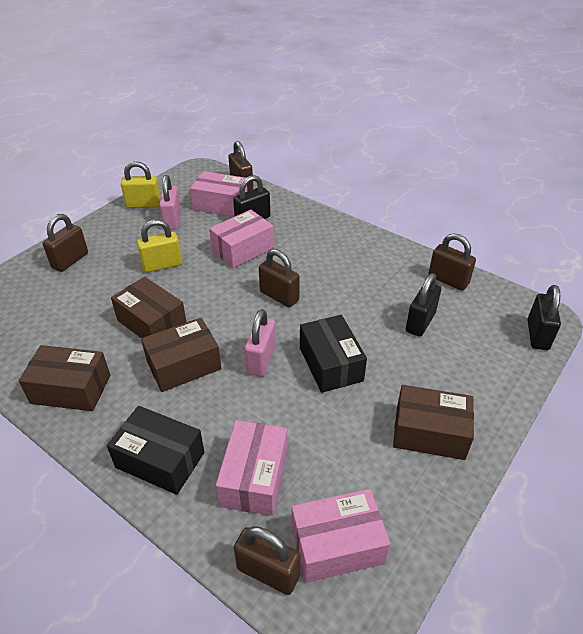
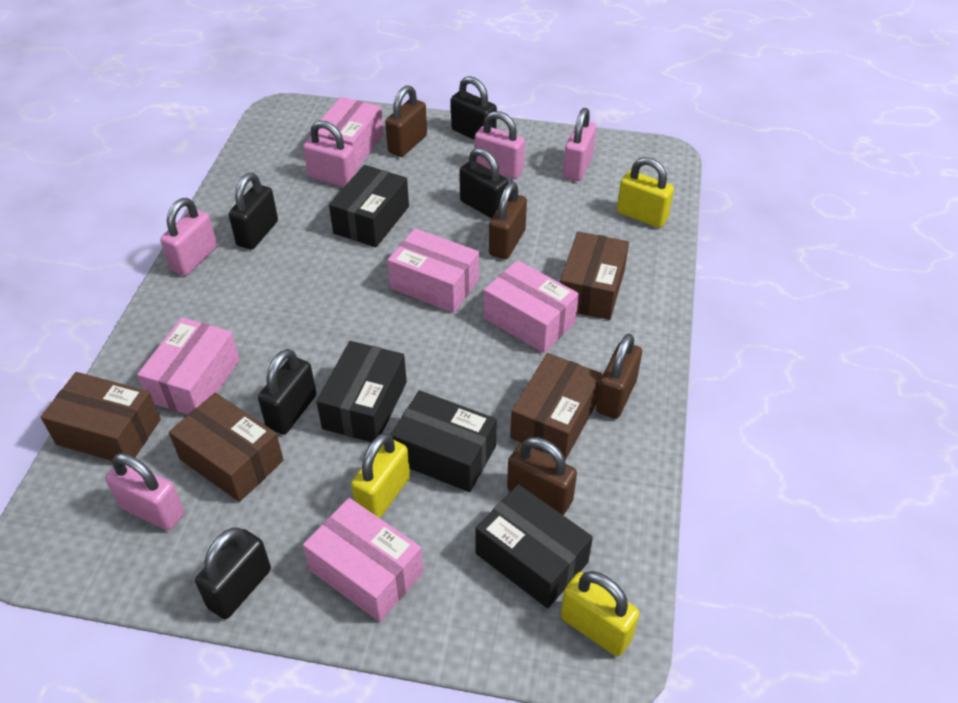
black box: [107,406,204,495] [300,315,367,393] = 2 -> [316,341,407,442] [329,165,409,247] [390,390,497,492] [475,484,593,608] = 4
black padlock: [233,175,270,219] [406,273,441,337] [528,285,561,350] = 3 -> [195,527,271,619] [228,173,278,250] [258,349,316,435] [451,76,497,140] [459,148,509,219] = 5
brown padlock: [43,214,88,272] [228,141,253,191] [234,526,301,595] [259,249,300,308] [428,233,476,291] = 5 -> [385,85,427,157] [489,182,527,259] [507,437,577,515] [596,334,642,419] = 4
pink box: [190,171,247,217] [209,210,274,268] [216,420,288,516] [291,489,390,583] = 4 -> [137,317,240,415] [303,498,423,622] [318,97,384,170] [388,228,479,313] [484,260,579,353] = 5
pink padlock: [159,175,181,230] [244,309,276,377] = 2 -> [105,453,184,530] [160,198,217,276] [303,121,357,187] [475,111,525,179] [563,108,596,181] = 5
yellow padlock: [121,161,161,208] [137,219,182,272] = 2 -> [351,433,410,518] [561,571,640,656] [617,157,674,228] = 3

